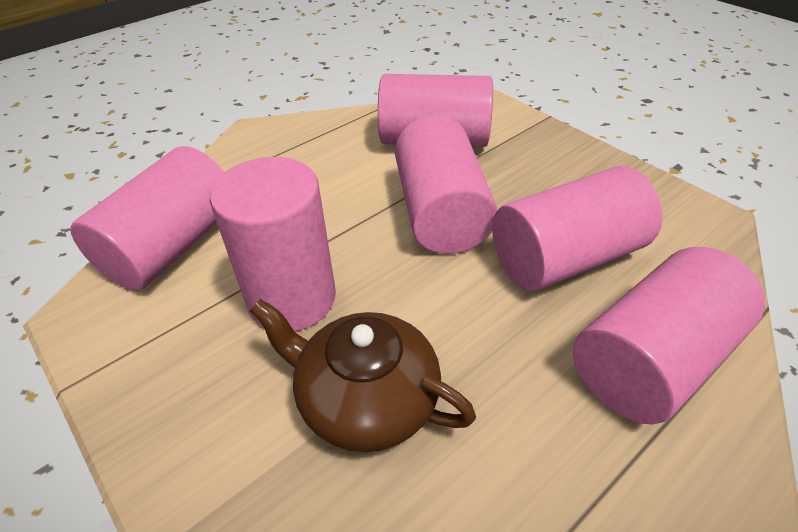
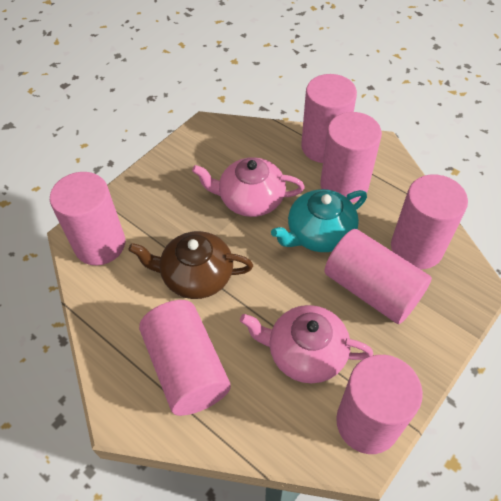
pink cylinder: [70,146,224,291] [210,157,336,331] [378,74,493,147] [395,115,497,254] [492,166,662,291] [573,247,765,424] = 6 -> [50,172,125,265] [139,300,231,416] [301,74,357,163] [320,112,382,203] [324,229,432,324] [336,355,423,454] [391,174,468,269] = 7
pink teapot: none = 0 -> [192,157,305,217] [240,305,373,383] = 2
turquoise teapot: none = 0 -> [271,189,367,252] = 1

